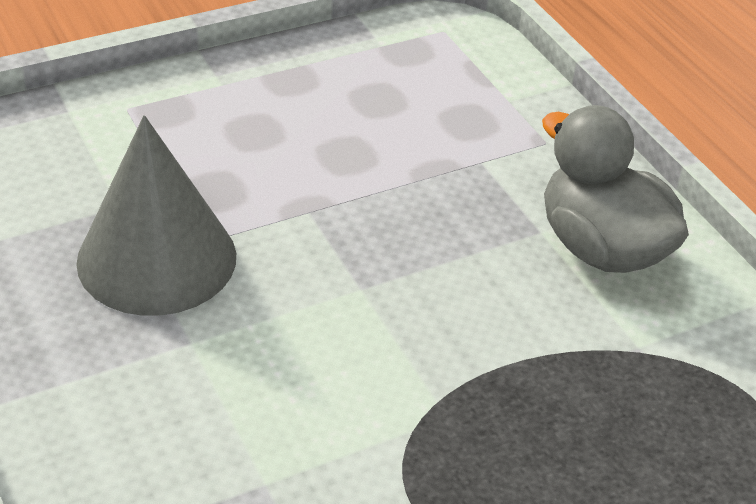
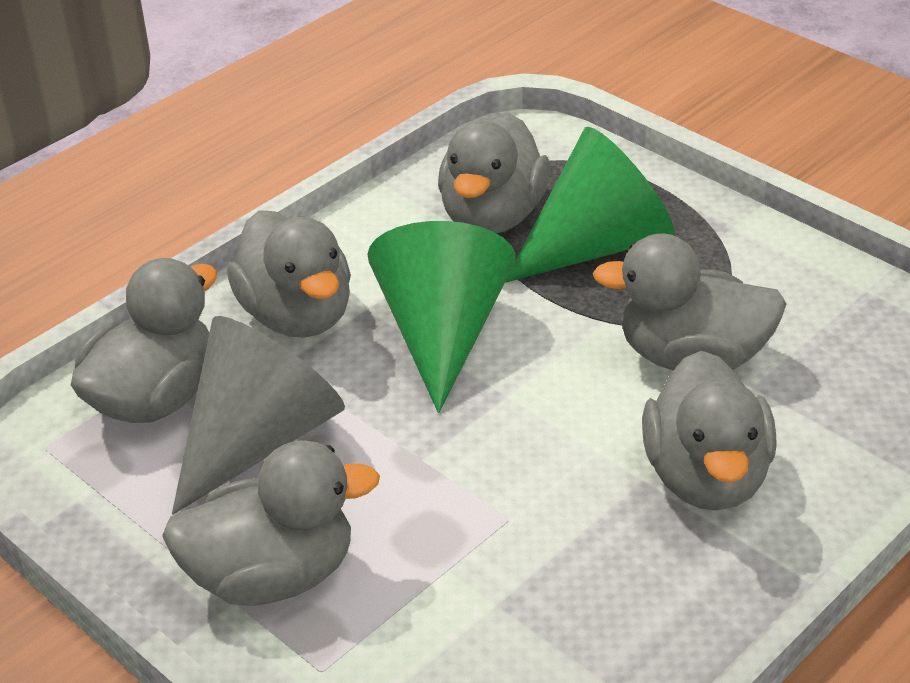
green cone: none = 0 -> [367,221,516,413] [505,127,675,283] = 2
grey duck: [542,105,689,273] = 1 -> [71,258,217,423] [162,440,380,606] [227,210,351,338] [438,113,550,233] [593,233,787,370] [642,351,777,511] = 6

